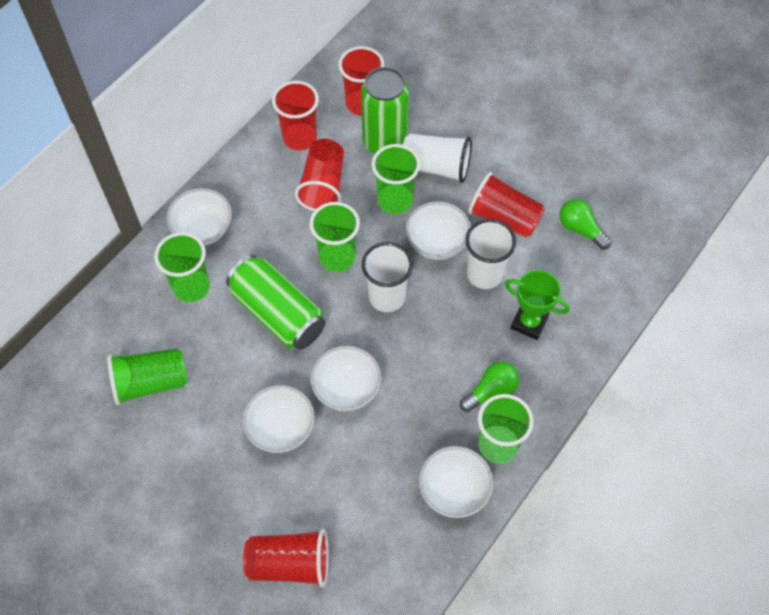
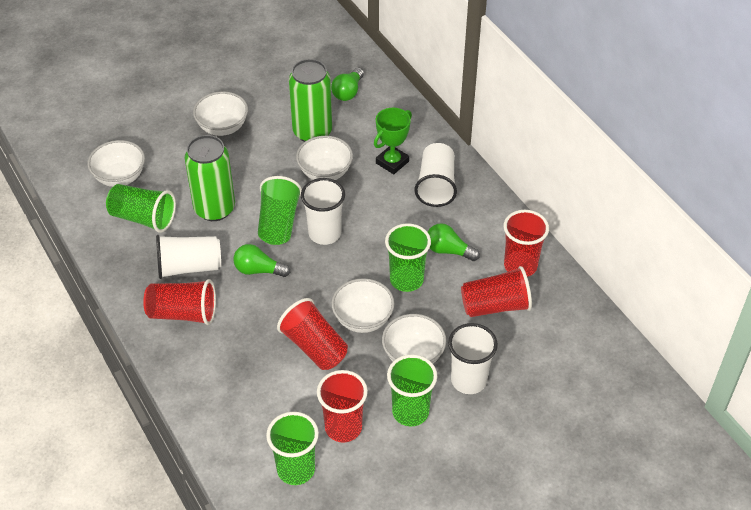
green light bulb: [460,361,519,412] [559,199,611,250] = 2 -> [233,244,290,277] [331,68,364,101] [428,223,480,261] = 3
white cup: [362,242,413,312] [403,133,472,183] [466,219,516,289] = 3 -> [156,235,221,279] [301,178,345,245] [414,143,457,207] [448,323,498,394] = 4

